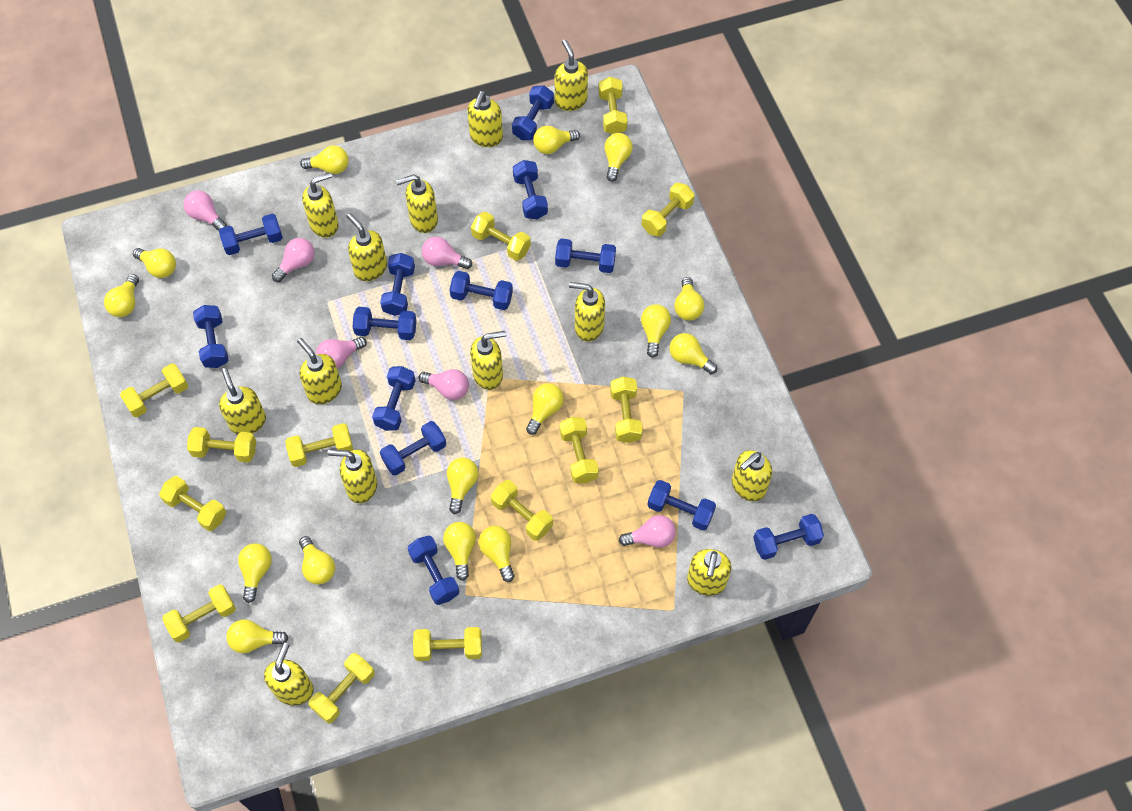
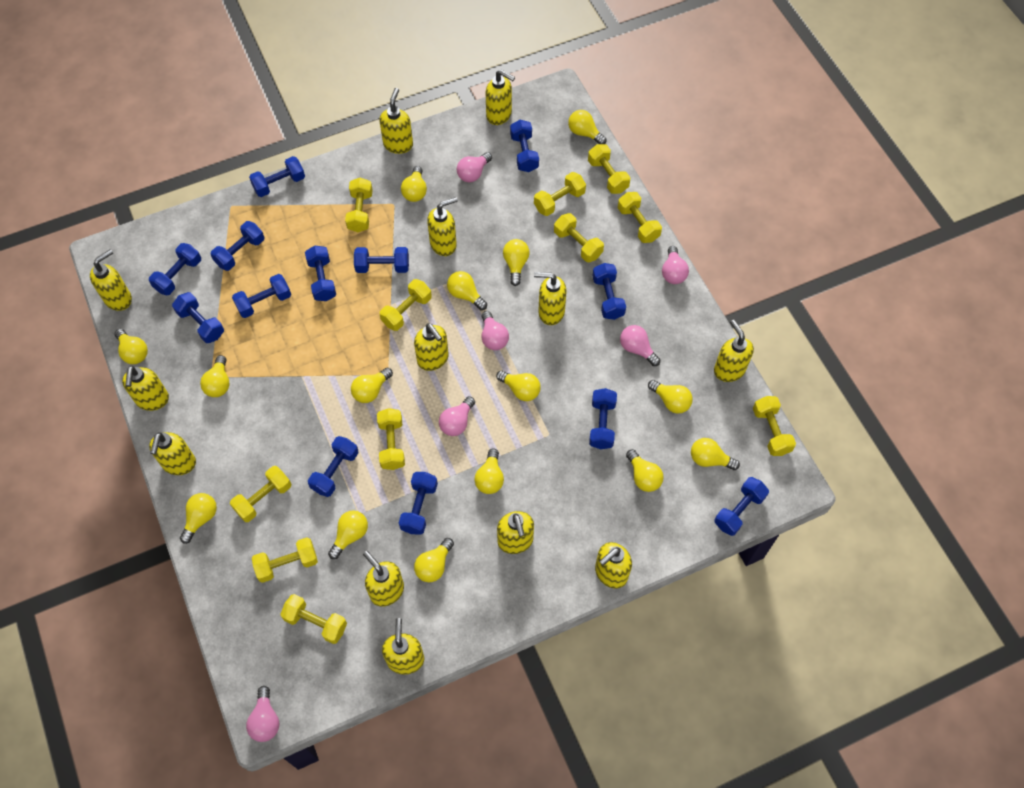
yellow dumbbell: [120,363,188,417] [159,476,226,531] [162,584,236,643] [187,427,256,463] [285,423,353,467] [308,653,375,724] [413,627,482,661] [471,212,531,261] [490,480,553,541] [559,417,599,483] [598,77,628,134] [610,377,643,443] [642,183,695,237] = 13 -> [230,466,291,522] [252,537,318,583] [280,594,347,644] [345,178,373,232] [377,408,405,470] [380,279,432,331] [534,172,586,216] [554,213,604,262] [588,144,630,194] [618,192,662,243] [753,396,796,456] = 11

